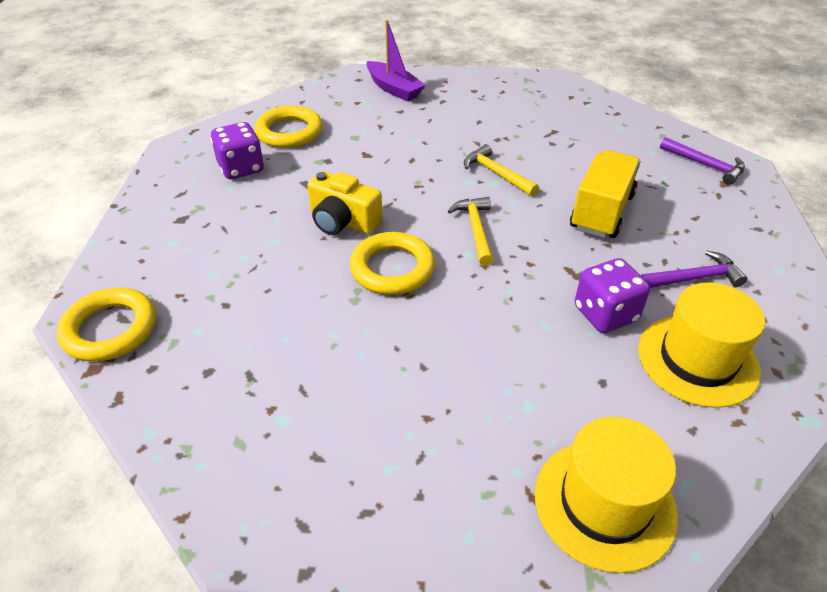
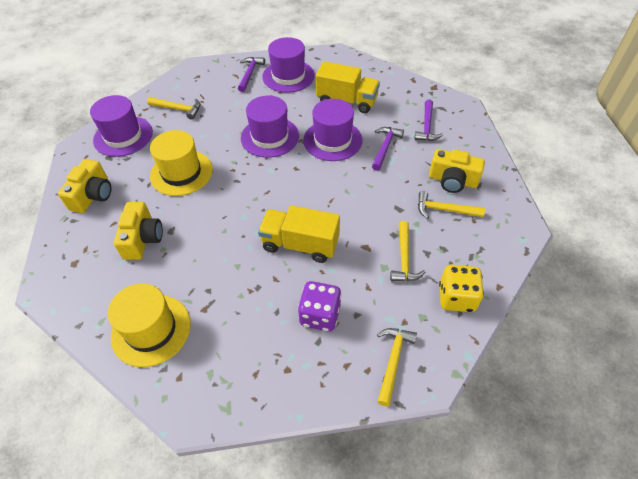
purple boat: [367,20,425,101] = 1 -> none = 0
purple dice: [210,122,264,179] [575,258,650,333] = 2 -> [298,281,341,332] = 1
purple hammer: [640,251,747,288] [660,137,745,185] = 2 -> [238,57,265,92] [372,127,404,171] [414,99,443,141] = 3
purple hat: none = 0 -> [90,95,153,157] [241,96,299,158] [262,37,315,93] [303,99,362,161] = 4
yellow camera: [307,171,383,235] = 1 -> [58,159,112,213] [114,202,163,260] [429,149,485,193] = 3
yellow dice: none = 0 -> [439,265,484,312] = 1
yellow hammer: [448,197,494,266] [464,144,539,196] = 2 -> [147,97,200,120] [377,328,417,406] [390,221,425,281] [418,191,485,219] = 4
yellow ring: [57,288,156,362] [255,106,323,148] [350,232,435,295] = 3 -> none = 0
yellow truck: [570,150,640,238] = 1 -> [258,205,340,263] [316,61,380,113] = 2

